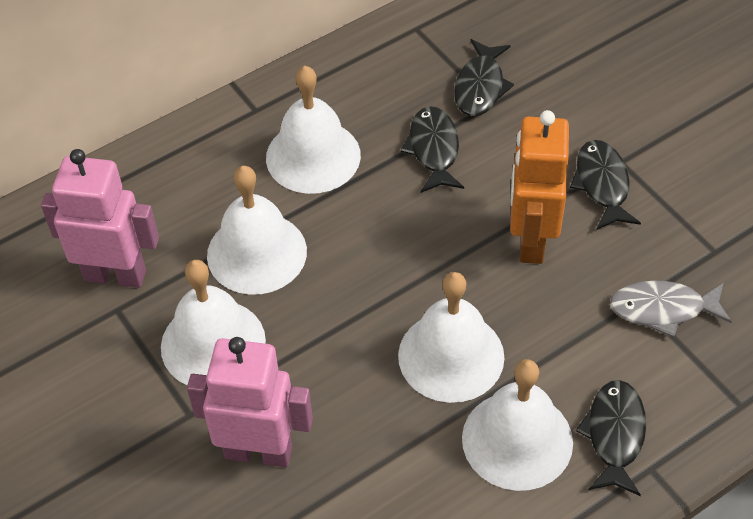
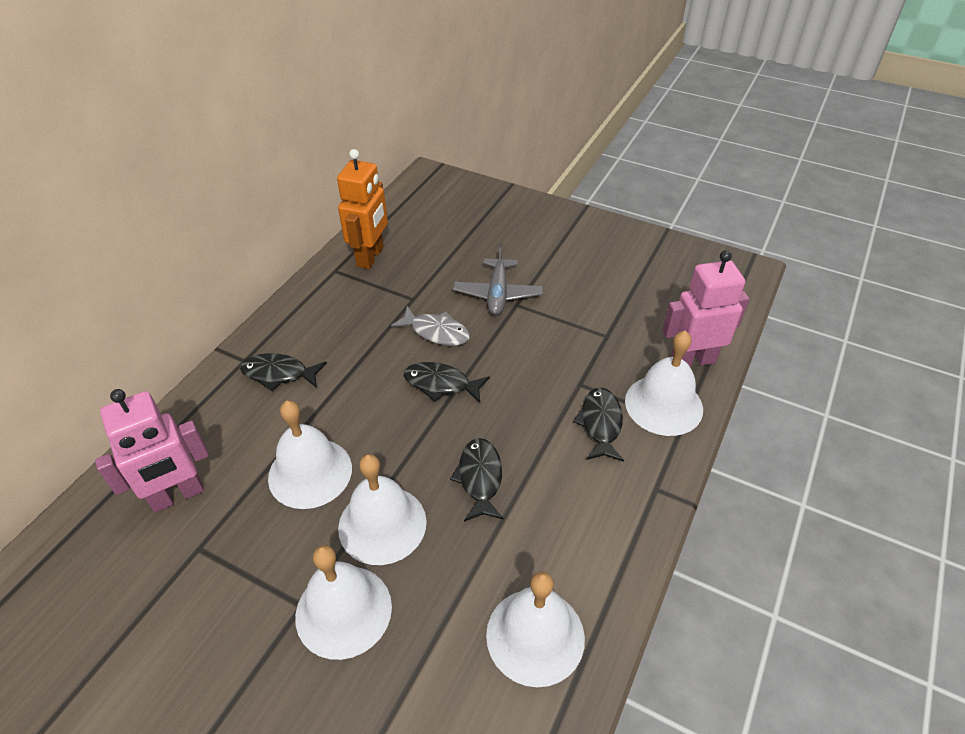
grey plane: none = 0 -> [453,243,543,315] = 1

